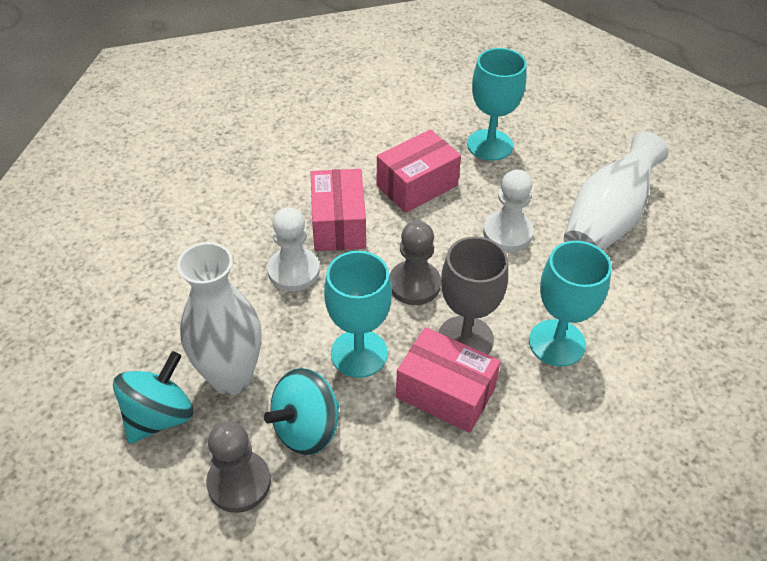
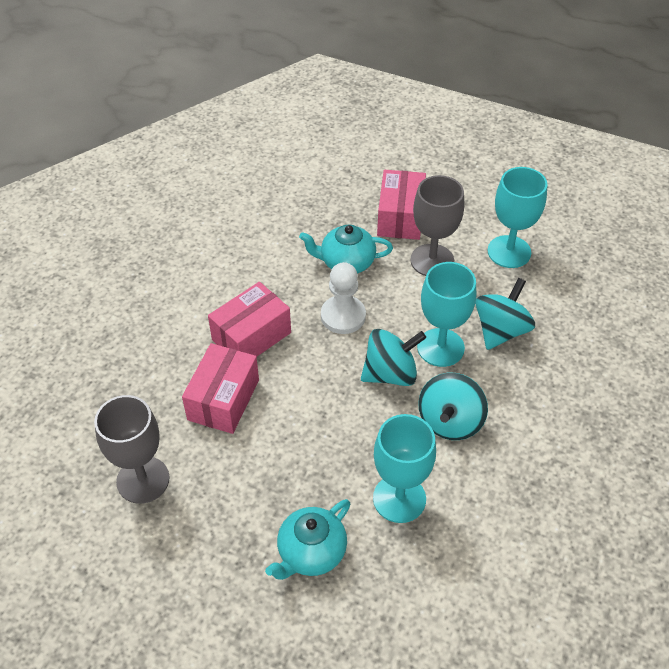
grey goblet: [438,236,508,354] = 1 -> [94,395,170,504] [410,175,464,276] = 2
grey pawn: [206,421,271,513] [389,221,441,305] = 2 -> none = 0
turquoise spinning top: [113,351,193,444] [264,368,340,455] = 2 -> [361,329,426,386] [418,373,488,440] [475,278,535,350] = 3
turquoise teapot: none = 0 -> [265,499,350,580] [299,224,393,273] = 2
white pawn: [267,207,320,291] [483,169,534,252] = 2 -> [321,262,366,334] = 1
white vase: [177,242,262,395] [564,132,669,250] = 2 -> none = 0

